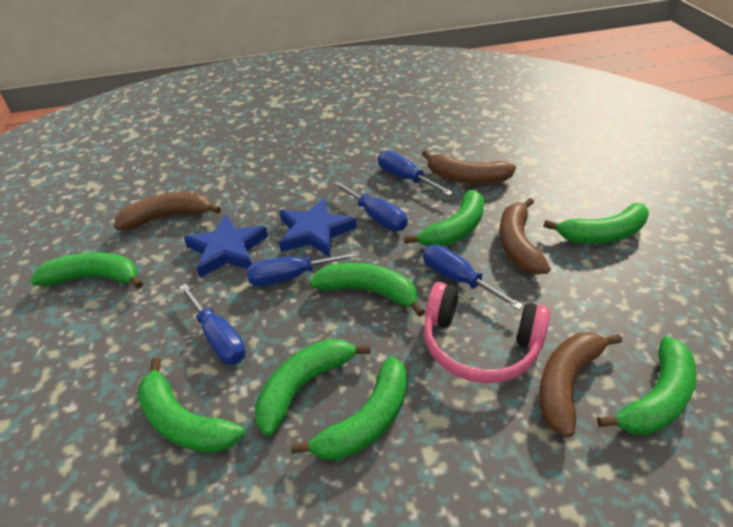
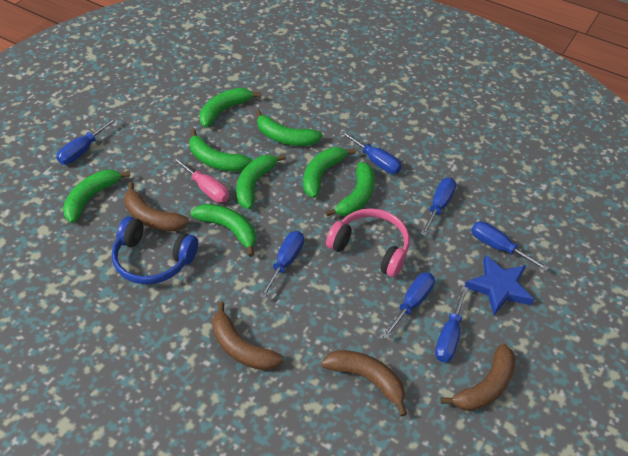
blue headphones: none = 0 -> [112,216,198,284] = 1
blue screwdriver: [179,284,246,364] [247,251,360,286] [332,181,408,231] [378,150,453,196] [423,244,524,310] = 5 -> [56,117,117,165] [259,231,304,299] [340,131,402,174] [382,272,435,339] [420,178,456,236] [435,286,468,362] [471,221,549,271] = 7
blue star: [184,214,268,278] [279,197,357,257] = 2 -> [464,255,534,315] = 1
pink screwdriver: none = 0 -> [172,157,229,203] = 1

